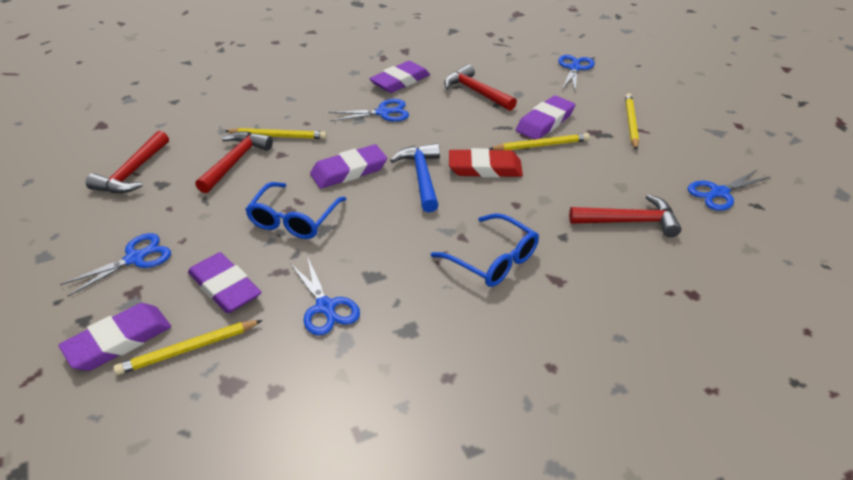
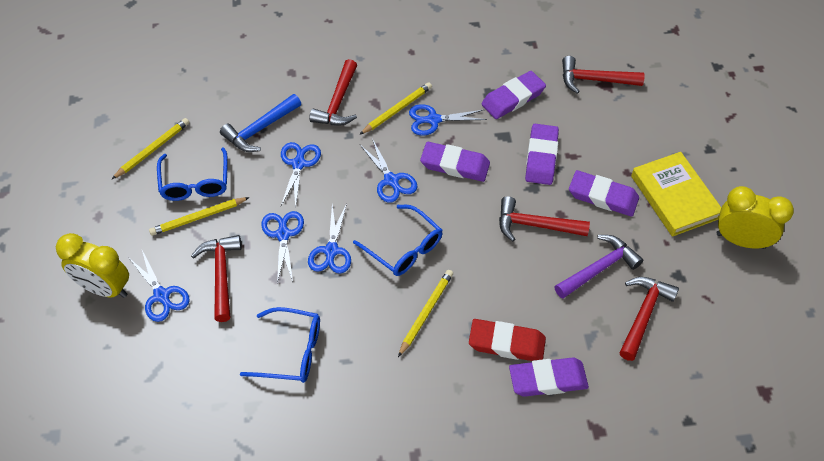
blue glasses: [245,182,346,239] [431,213,539,287] = 2 -> [157,147,228,201] [240,307,320,383] [353,205,442,276] = 3
blue scissors: [60,233,171,297] [290,256,360,335] [329,99,409,122] [558,55,595,91] [688,170,770,211] = 5 -> [128,250,190,322] [261,211,304,283] [281,142,321,209] [308,203,351,274] [360,140,418,203] [409,104,487,136] = 6
purple hammer: none = 0 -> [554,235,643,299] = 1
red hammer: [86,131,169,193] [195,131,273,193] [444,64,517,111] [569,194,681,237] = 4 -> [191,235,242,322] [309,59,357,126] [499,196,590,242] [562,56,645,94] [619,277,679,361] = 5
yellow book: none = 0 -> [631,152,721,237] = 1
yellow clock: none = 0 -> [56,233,129,298] [716,186,794,249] = 2

